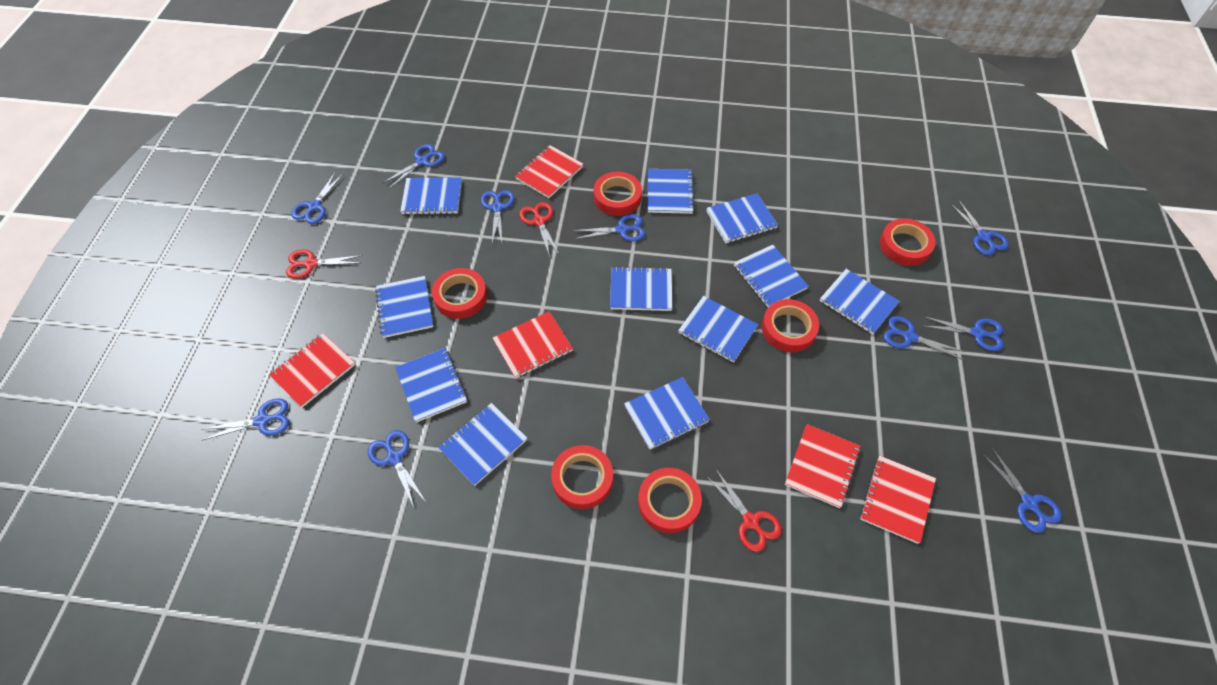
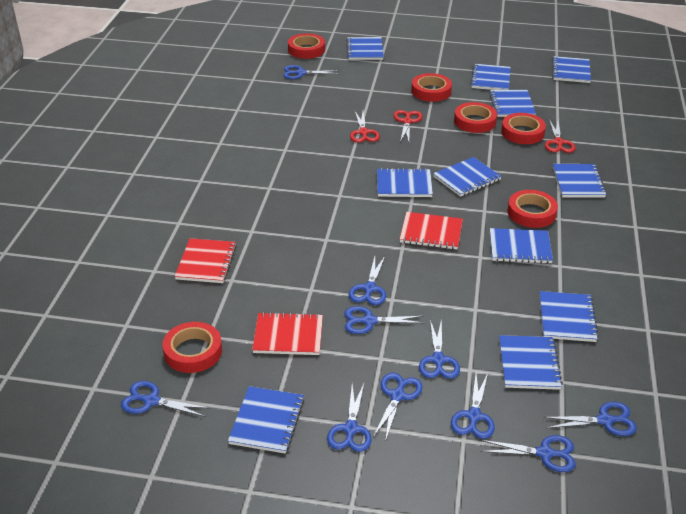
red notebook: [269,333,355,407] [493,311,573,378] [515,145,583,198] [785,424,860,508] [860,456,936,544] = 5 -> [175,238,237,283] [252,312,323,355] [400,212,463,250] = 3

